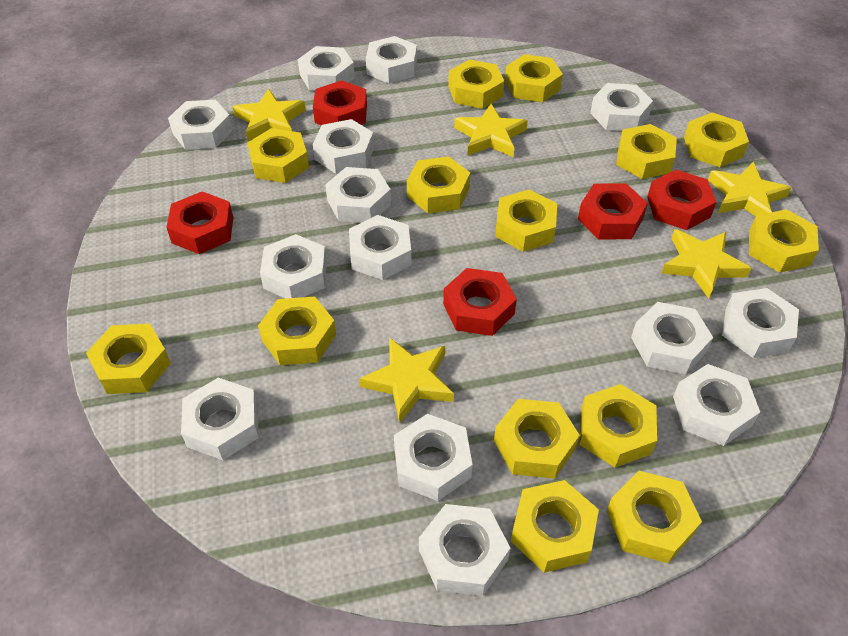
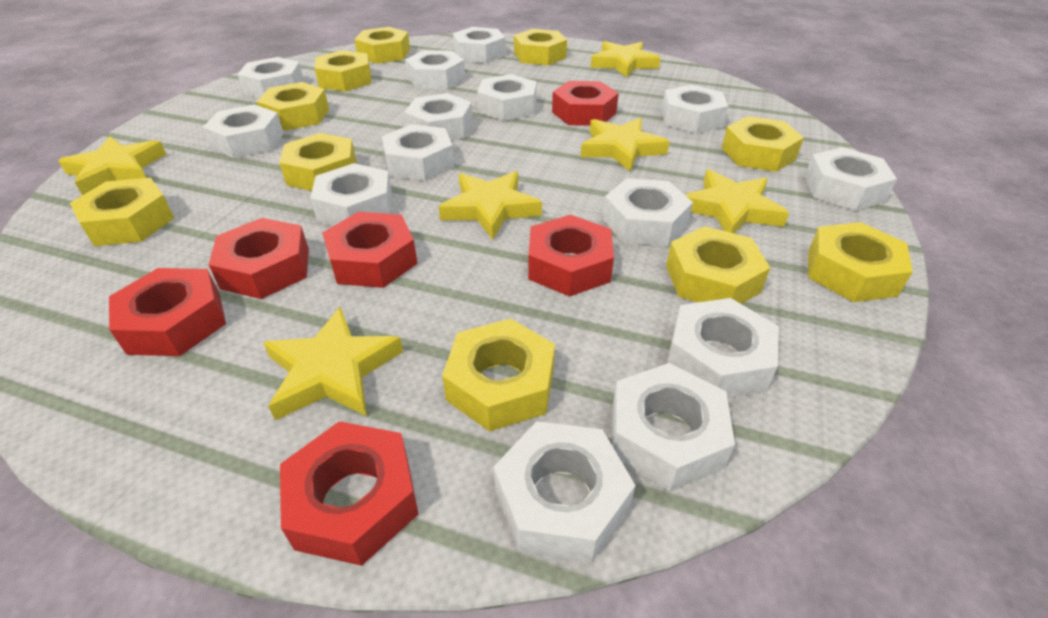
red nut: [166,191,233,254] [313,80,367,126] [443,268,517,336] [578,183,648,239] [647,170,716,230] = 5 -> [109,268,226,356] [209,218,309,299] [280,421,419,566] [322,212,418,288] [528,215,614,297] [552,81,619,126] = 6
yellow nut: [86,324,171,394] [247,128,309,183] [258,297,336,365] [407,157,470,213] [448,60,504,109] [494,399,580,479] [495,189,557,252] [505,54,563,102] [511,480,599,573] [579,384,657,467] [607,471,702,563] [616,124,677,179] [684,112,749,167] [749,209,819,273] = 14 -> [70,178,174,246] [257,82,329,131] [279,133,357,191] [314,50,372,92] [354,27,410,64] [442,319,555,431] [514,29,567,65] [666,226,770,304] [722,116,804,172] [808,222,913,302] = 10
yellow star: [232,88,306,141] [359,337,454,423] [454,104,528,157] [662,229,751,298] [708,162,791,216] = 5 -> [58,136,166,195] [263,307,403,420] [439,171,542,240] [581,118,670,172] [591,41,661,78] [685,170,789,234] = 6

